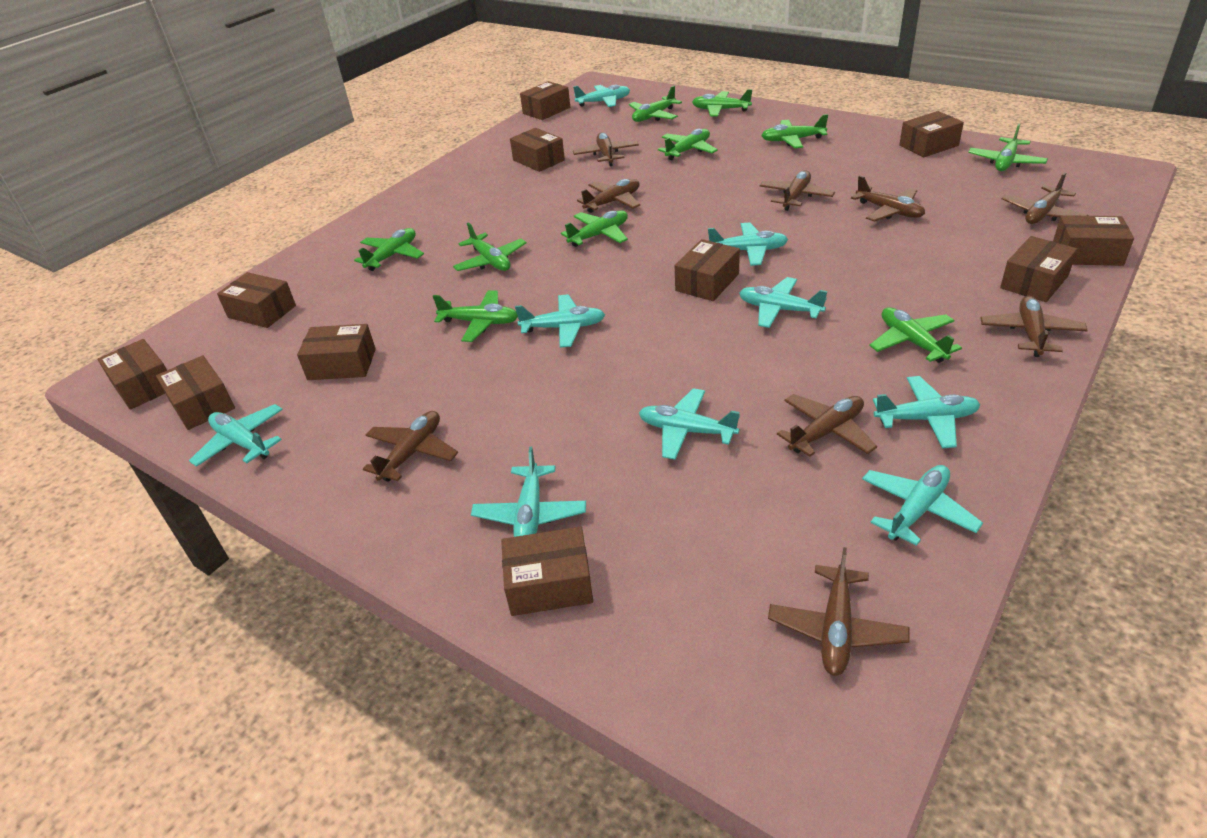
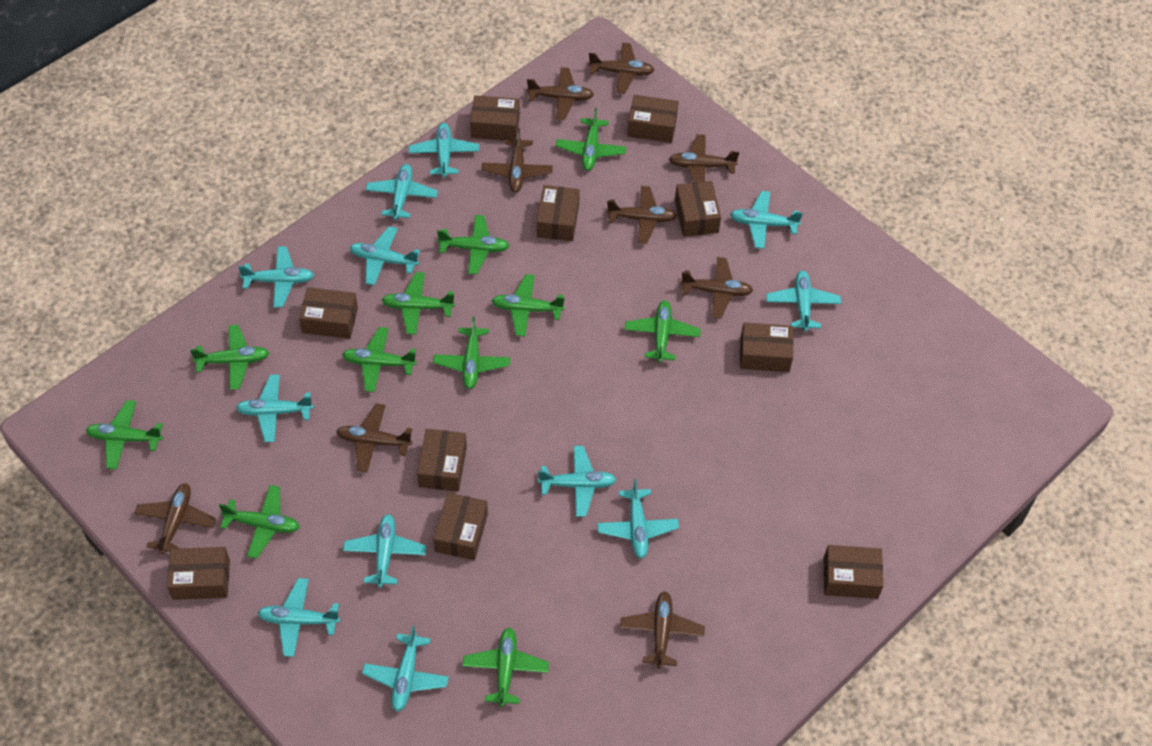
brown box: [97,339,167,410] [156,355,235,430] [217,272,296,328] [297,324,376,380] [501,526,593,616] [510,128,565,172] [520,81,570,120] [675,239,740,301] [899,111,964,157] [1000,236,1077,302] [1053,215,1134,266] = 11 -> [167,547,230,600] [299,287,358,339] [417,429,467,492] [433,493,488,560] [470,95,520,141] [537,185,580,241] [627,95,679,143] [675,181,721,237] [740,322,793,372] [824,545,883,599] = 10
green plane: [354,228,424,271] [433,290,518,342] [453,222,527,271] [561,210,628,247] [629,86,682,122] [658,129,718,160] [692,89,752,117] [761,114,828,148] [869,307,962,363] [968,124,1048,171] = 10 -> [86,400,163,470] [190,325,269,390] [219,485,300,559] [342,327,417,392] [382,272,455,335] [433,317,510,389] [437,215,509,274] [463,627,549,707] [491,274,565,336] [556,108,626,171] [625,300,701,363] = 11
turquoise plane: [189,404,283,467] [471,447,586,537] [515,294,605,348] [573,85,630,107] [639,388,740,460] [708,222,788,266] [739,277,827,328] [862,465,983,546] [873,376,980,448] = 9 -> [236,375,313,442] [238,246,314,308] [258,578,340,657] [343,514,426,588] [350,226,420,286] [362,625,449,712] [366,164,438,220] [409,123,479,177] [538,446,617,517] [597,479,679,559] [730,191,803,249] [766,270,841,331] = 12

